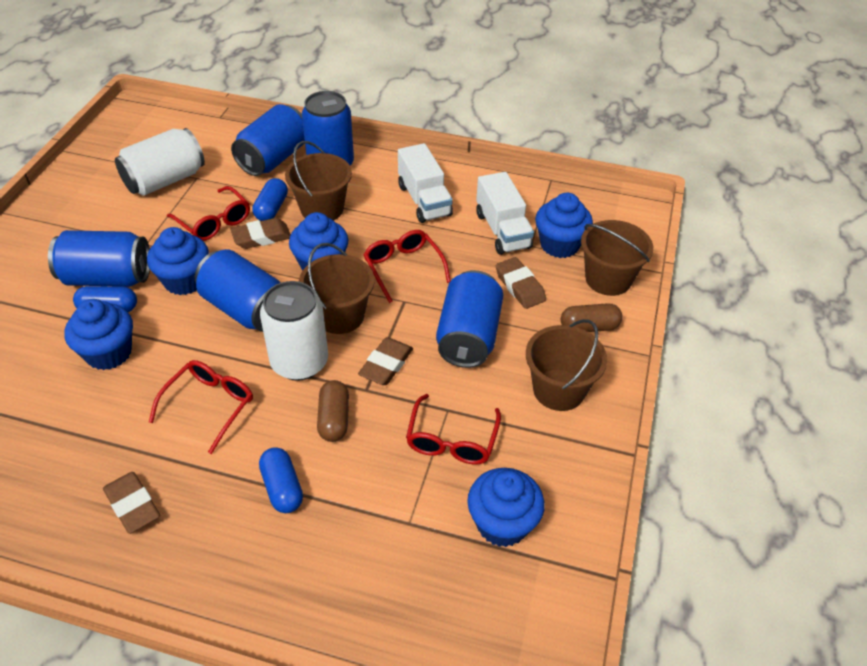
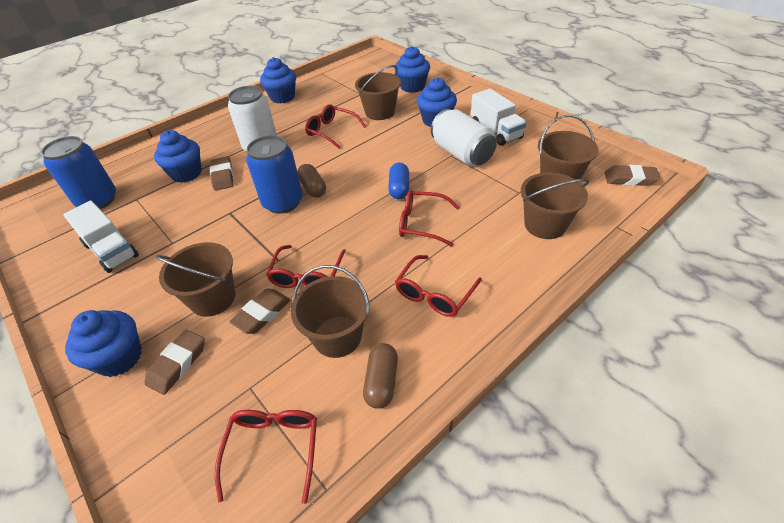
blue can: [48,230,150,287] [195,249,281,332] [231,104,305,176] [302,91,354,166] [436,270,503,368] = 5 -> [41,136,116,209] [246,135,303,214] = 2
blue capsule: [73,286,137,312] [252,178,288,221] [259,447,303,513] = 3 -> [388,163,409,199] = 1
brown bucket: [285,141,352,221] [299,243,375,334] [526,319,607,411] [581,220,653,296] = 4 -> [156,242,235,317] [291,265,369,358] [355,65,401,120] [521,173,589,239] [538,115,599,179] = 5
red glasses: [149,360,253,454] [167,186,250,241] [363,230,451,303] [406,394,501,465] = 4 -> [215,410,317,504] [266,245,346,288] [305,104,366,149] [395,255,482,317] [399,190,460,247] = 5

